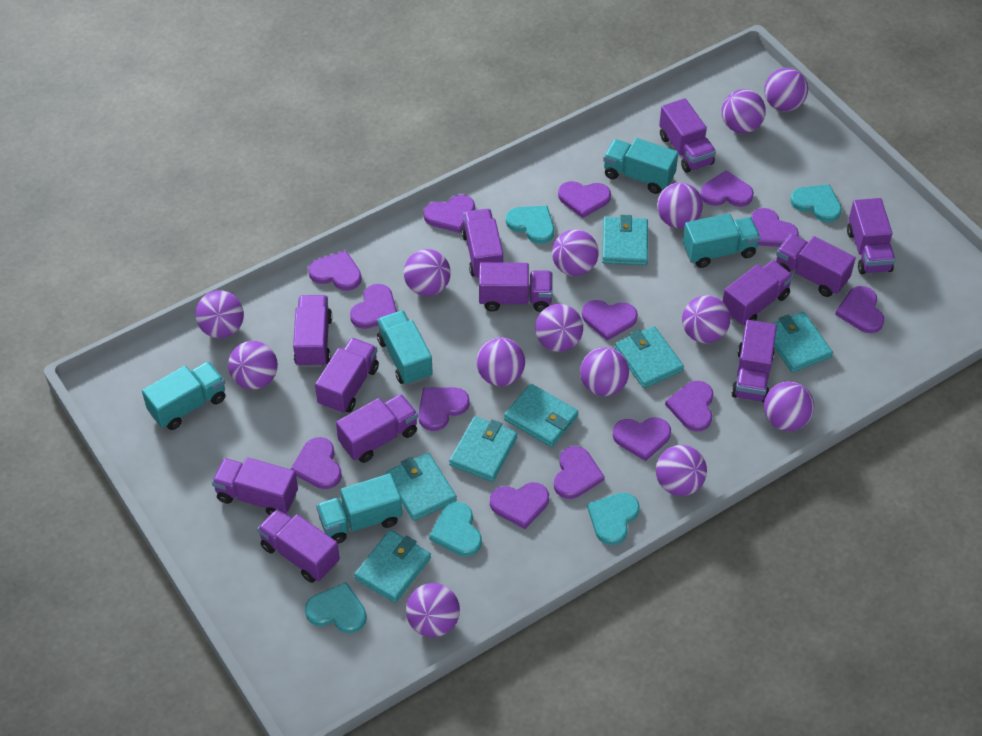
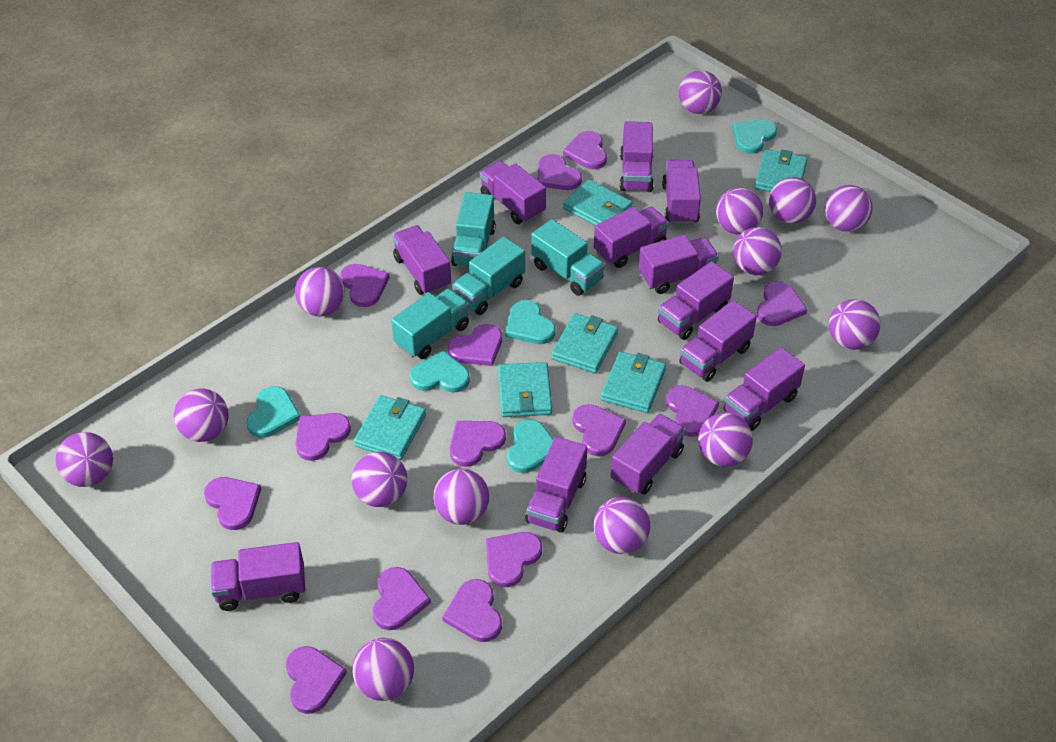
turquoise truck: [142,361,225,430] [316,473,402,544] [377,310,433,385] [603,138,678,194] [683,213,761,268] = 5 -> [391,289,469,359] [451,192,496,267] [452,237,525,315] [531,219,605,296] = 4
turquoise wallet: [354,530,431,603] [386,452,457,521] [449,416,518,482] [504,384,578,447] [602,215,648,265] [615,326,684,388] [772,312,833,373] = 7 -> [354,395,426,460] [498,362,552,417] [551,313,618,373] [563,179,632,225] [601,351,666,413] [755,149,808,192] = 6

